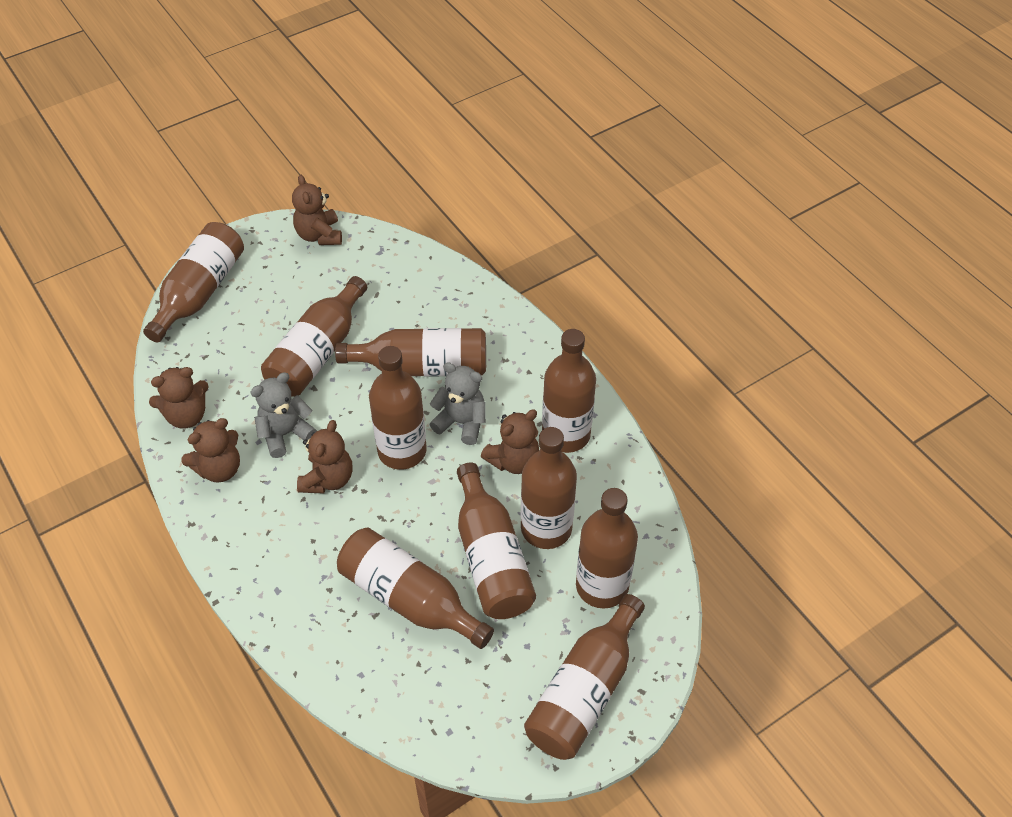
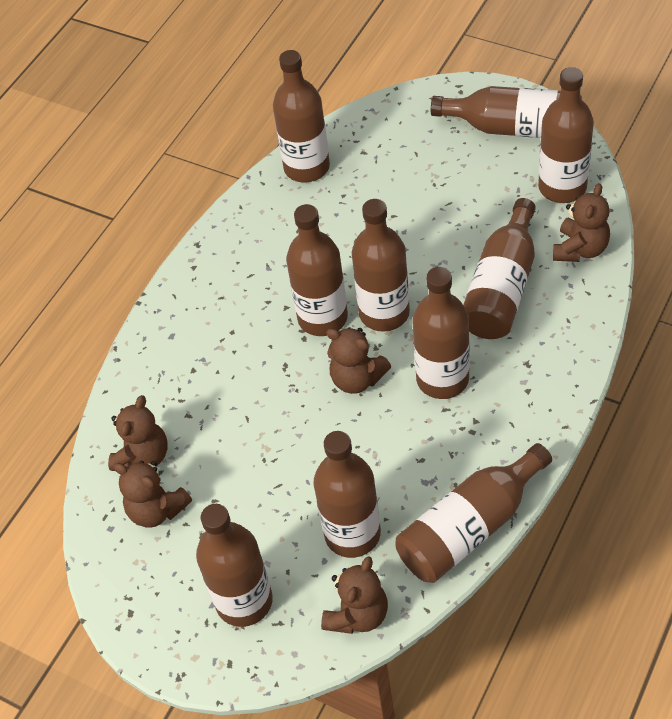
grey teddy bear: [251,372,317,458] [429,362,486,445] = 2 -> none = 0

